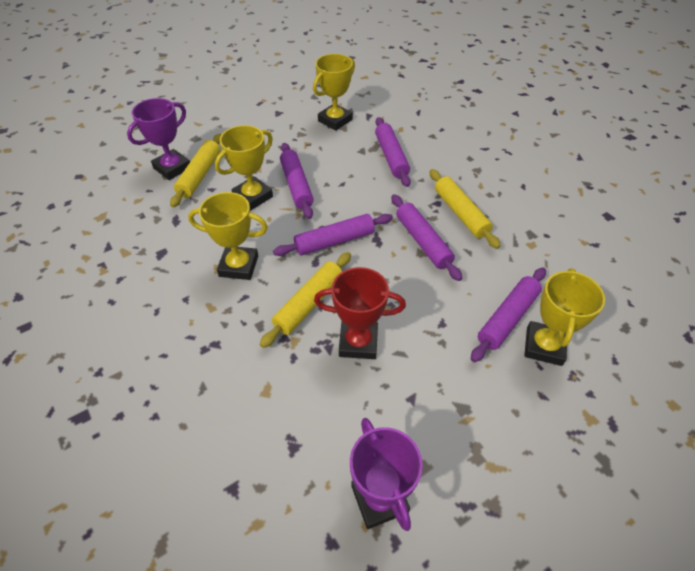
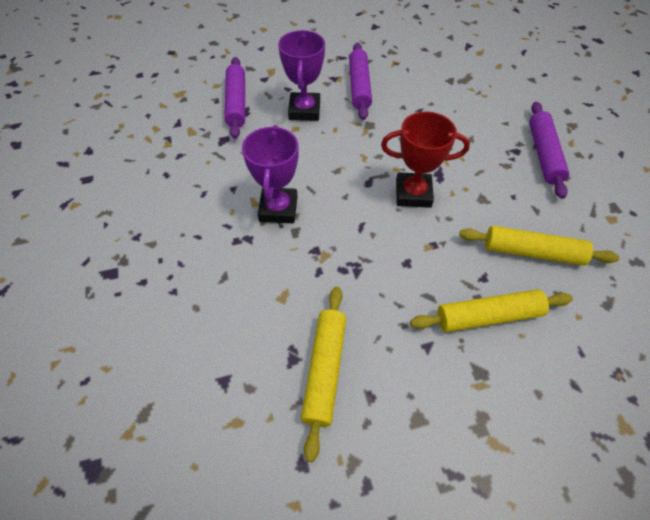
purple rolling pin: [273,214,393,256] [280,143,314,219] [375,117,411,187] [391,194,462,281] [471,268,546,362] = 5 -> [224,57,245,139] [349,43,372,120] [529,102,569,199] = 3
yellow trophy: [188,192,268,280] [215,125,273,210] [313,54,355,131] [524,268,605,366] = 4 -> none = 0

